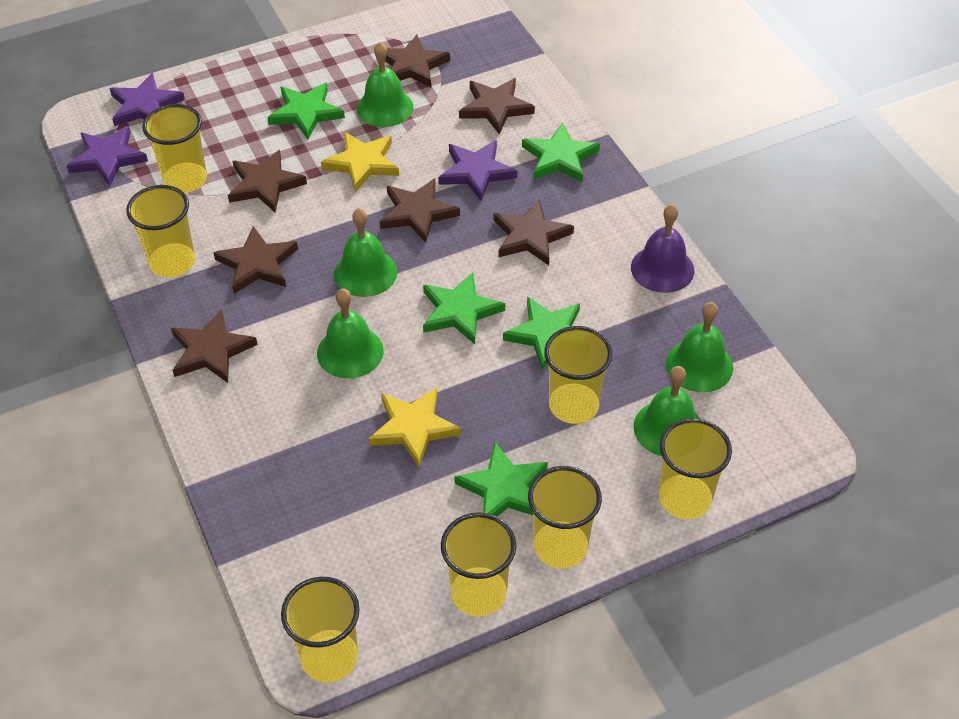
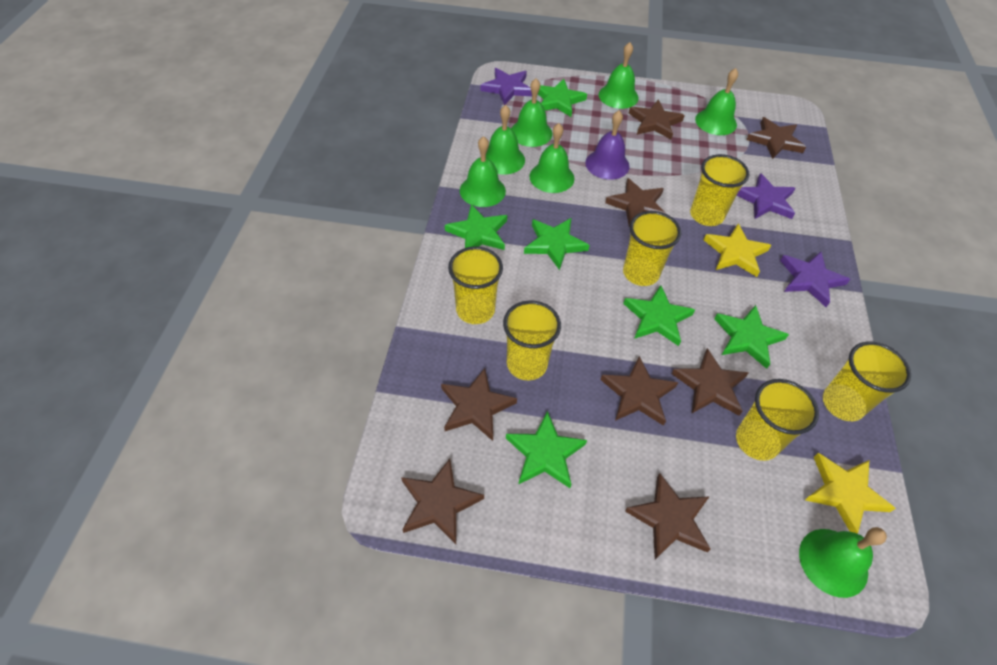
brown star: [171,309,258,383] [213,226,298,294] [228,150,307,212] [380,178,460,243] [385,35,450,88] [459,78,535,135] [494,199,574,265] = 7 -> [401,459,484,544] [441,368,517,441] [600,356,678,426] [605,178,666,226] [625,473,710,559] [629,100,685,139] [672,348,749,416] [746,117,806,159] = 8
green bell: [317,288,384,378] [334,208,397,297] [356,42,414,127] [633,366,700,456] [666,302,733,392] = 5 -> [460,136,506,207] [486,105,525,175] [511,78,552,147] [530,123,574,193] [599,42,639,109] [695,68,738,135] [799,527,887,598] = 7
green star: [267,83,345,140] [423,272,505,344] [454,442,548,516] [503,297,580,370] [522,123,600,182] = 5 -> [445,204,507,250] [506,411,587,488] [524,218,590,270] [538,79,587,117] [623,285,695,346] [714,305,789,369] = 6
yellow cup: [126,185,195,277] [143,104,207,193] [281,577,360,683] [441,512,516,617] [528,466,602,568] [544,326,613,424] [659,418,732,519] = 7 -> [448,246,503,324] [503,300,561,380] [623,211,681,286] [690,154,749,226] [736,379,819,461] [823,341,911,421] = 6

